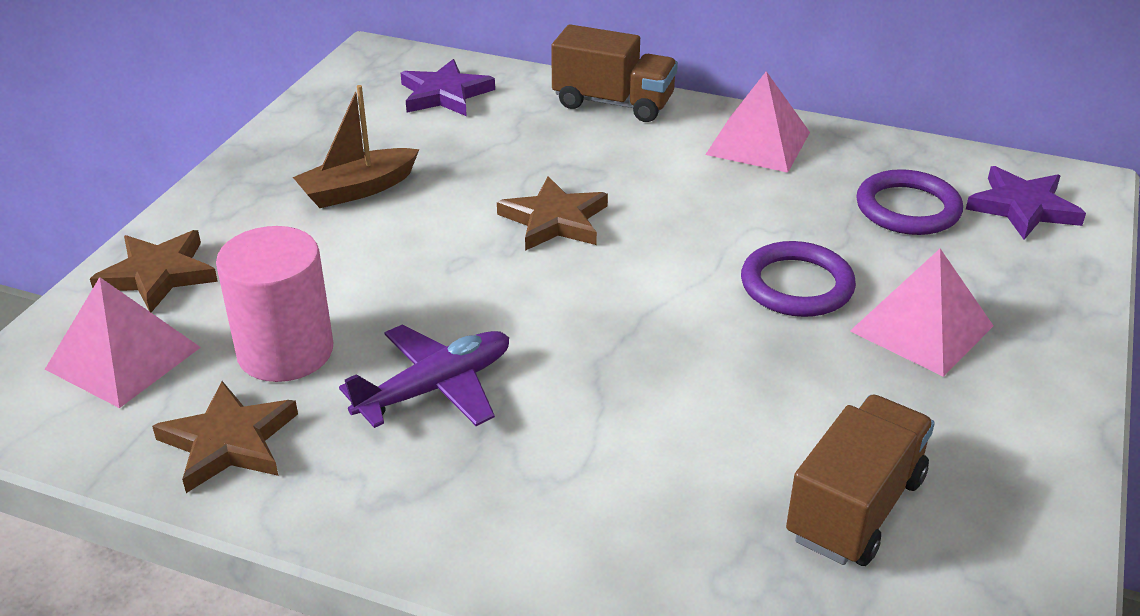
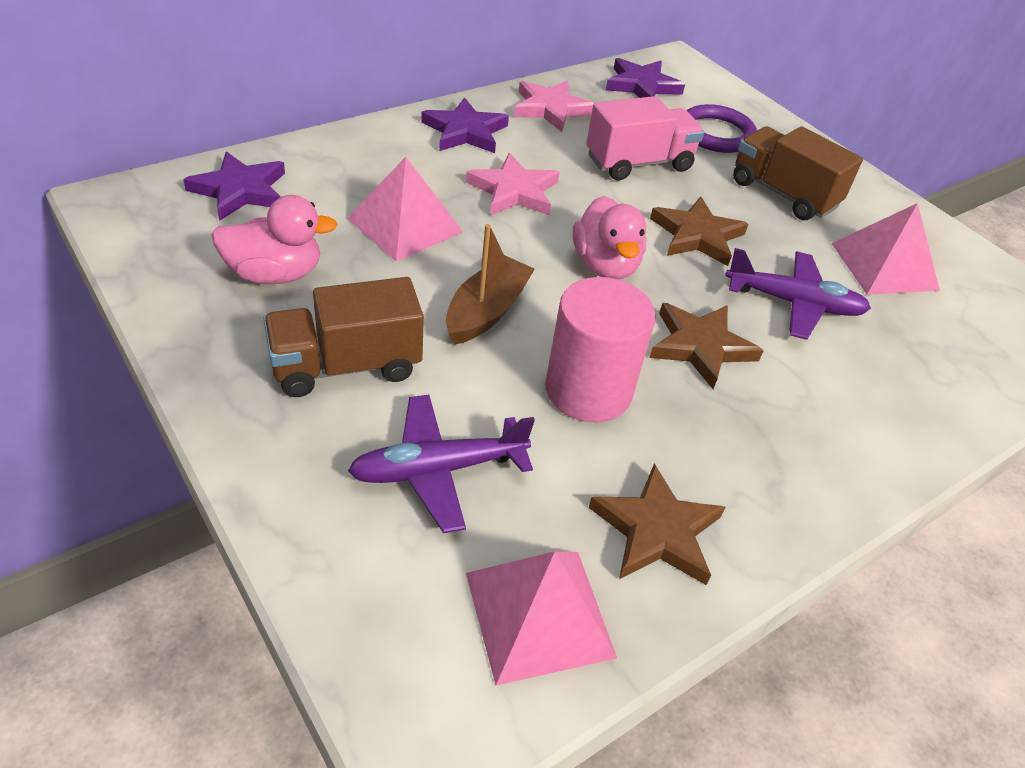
pink duck: none = 0 -> [211,195,338,284] [573,196,646,279] = 2
pink star: none = 0 -> [466,153,560,215] [514,80,594,132] = 2
pink truck: none = 0 -> [586,96,704,181] = 1
purple plane: [339,325,509,428] = 1 -> [348,395,535,533] [725,248,871,340] = 2
purple ring: [741,241,856,317] [856,169,963,235] = 2 -> [687,104,757,153] = 1
purple star: [401,59,495,116] [966,166,1086,240] = 2 -> [183,151,285,221] [421,97,509,153] [606,58,685,98] = 3

